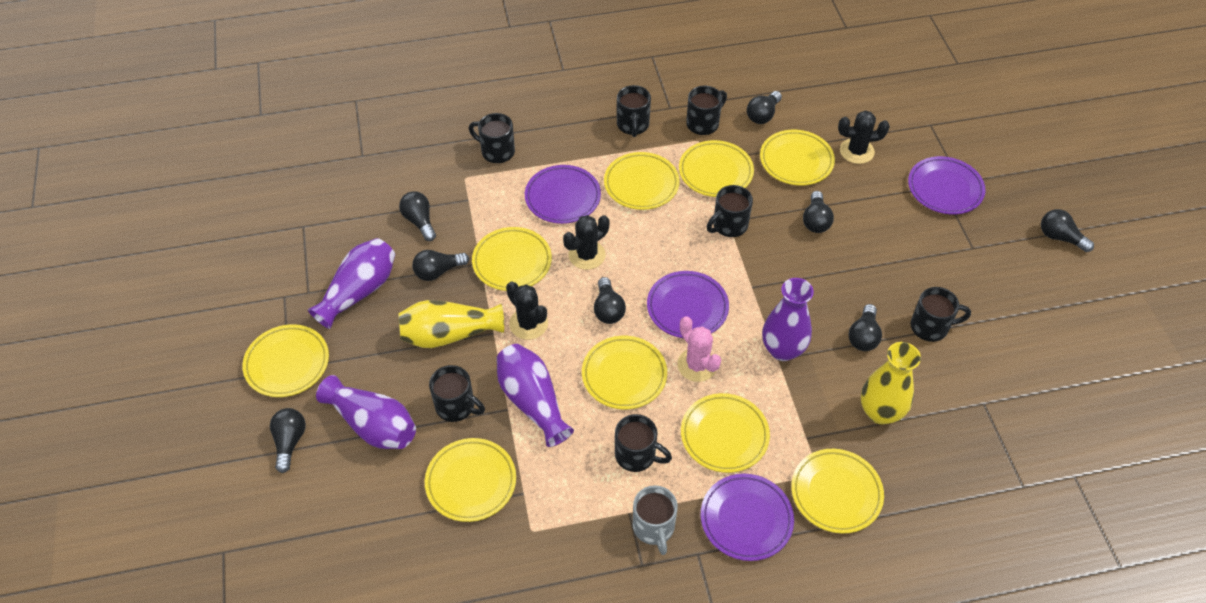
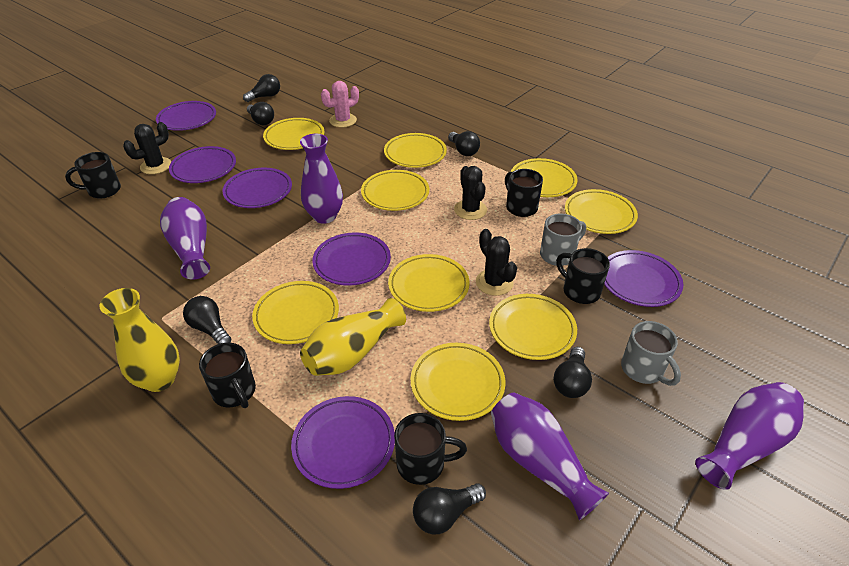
black light bulb: [270,408,306,473] [399,191,436,241] [412,250,469,281] [594,277,626,324] [747,91,782,124] [803,191,834,233] [848,304,882,351] [1041,209,1094,252] = 8 -> [183,296,231,344] [243,74,280,102] [247,102,274,125] [413,483,486,534] [448,131,480,156] [553,347,592,398] = 6
black mug: [429,365,485,422] [469,113,515,163] [615,414,672,472] [617,85,651,137] [686,86,727,135] [707,185,753,237] [911,287,971,342] = 7 -> [65,152,121,199] [199,343,256,408] [394,413,467,485] [505,169,543,217] [556,248,610,304] = 5
grey mug: [633,485,678,555] = 1 -> [540,214,586,266] [621,321,681,386] = 2
purple plate: [525,165,601,224] [647,271,729,338] [701,474,794,561] [908,156,986,214] = 4 -> [156,101,216,131] [169,146,236,183] [222,168,292,208] [291,396,395,489] [312,232,391,286] [604,250,683,307] = 6

